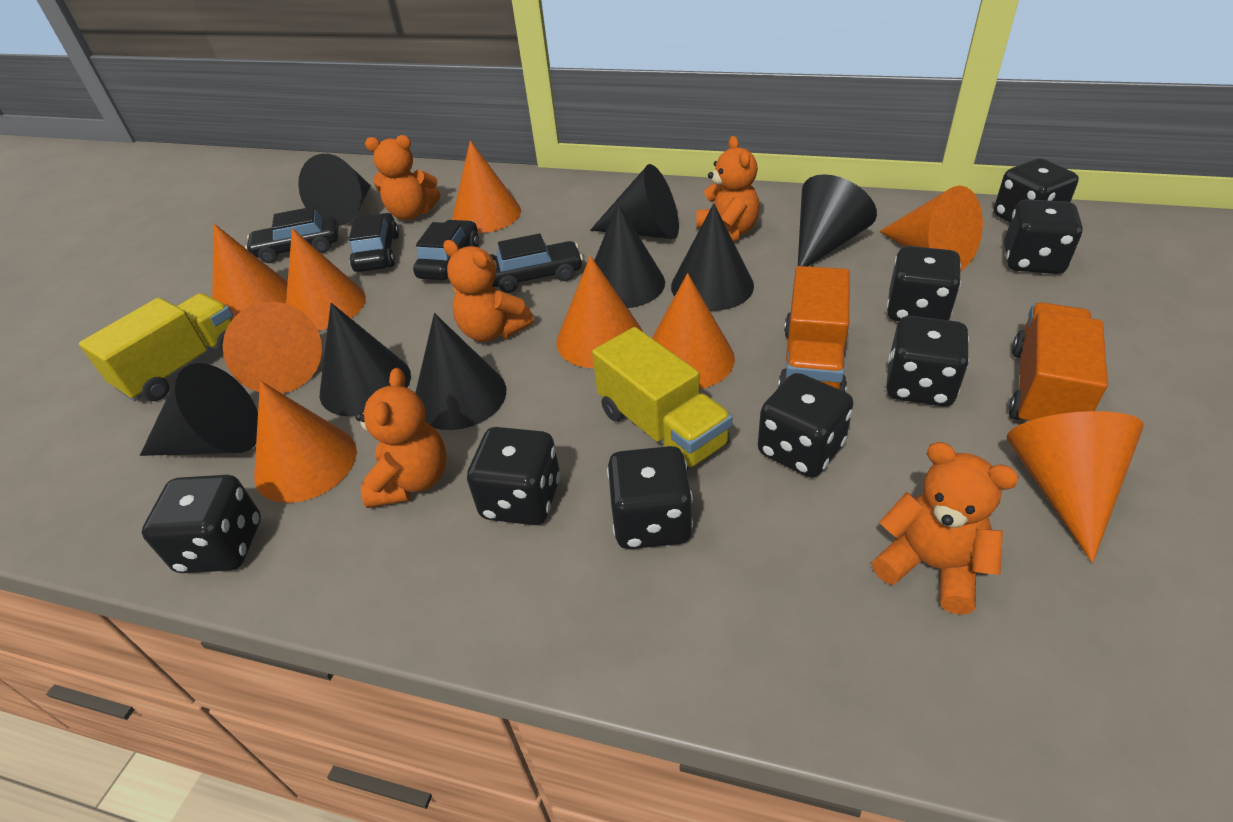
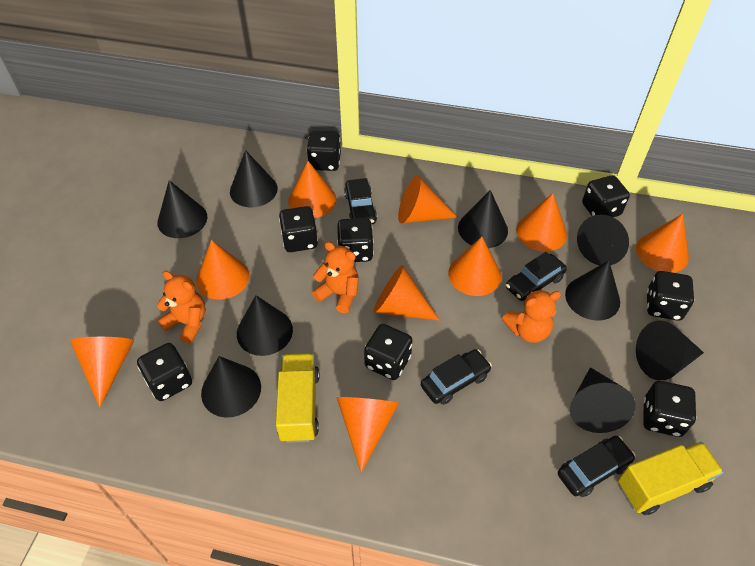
black cone: [140,363,258,456] [298,154,371,226] [320,303,411,417] [415,313,506,430] [590,164,679,239] [594,203,665,308] [671,203,754,311] [798,174,877,266] = 8 -> [157,180,207,238] [201,356,261,418] [230,150,278,207] [237,295,293,356] [458,190,508,248] [565,261,620,321] [570,367,636,433] [577,215,629,266] [636,320,704,381] = 9
orange teddy bear: [355,368,447,508] [365,135,440,220] [443,240,534,342] [696,136,760,242] [872,442,1019,615] = 5 -> [157,271,206,344] [312,242,359,313] [502,289,561,343] = 3
orange truck: [778,266,850,392] [1009,302,1108,423] = 2 -> none = 0

